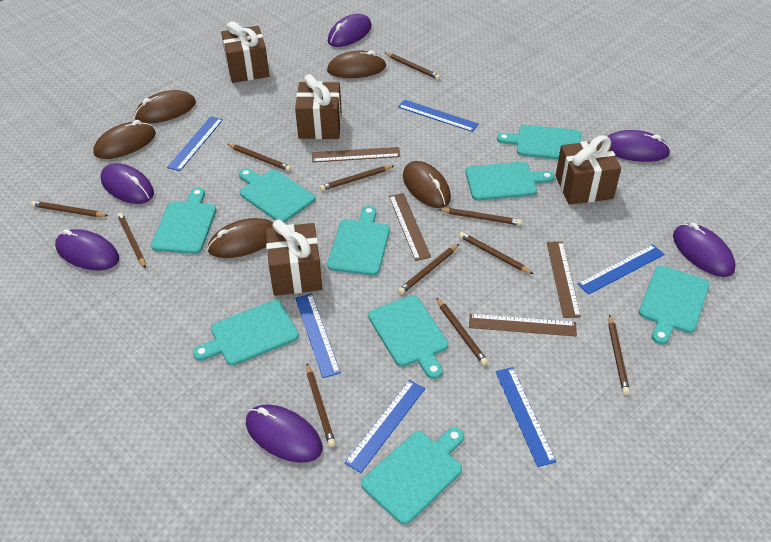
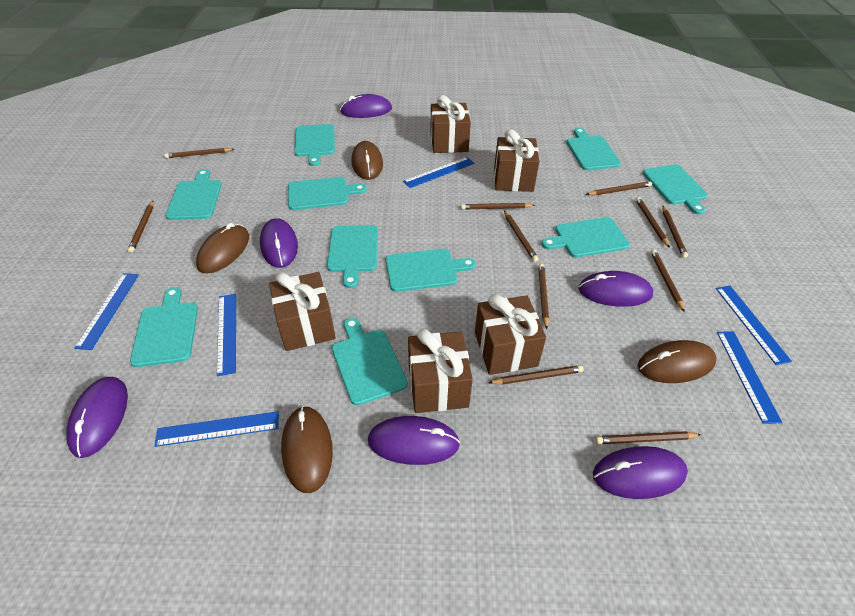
brown gift: [221,21,269,83] [266,219,322,296] [295,74,342,139] [556,135,621,205] = 4 -> [269,272,336,351] [408,328,473,413] [431,95,471,153] [475,294,546,375] [494,129,539,192] = 5
brown mouse: [93,120,156,159] [134,90,196,124] [207,218,273,258] [327,50,386,78] [403,161,451,208] = 5 -> [196,223,249,273] [281,406,333,493] [352,141,383,180] [638,340,717,383] = 4
brown ruler: [312,147,400,162] [389,193,431,261] [469,314,577,336] [547,242,581,318] = 4 -> none = 0
turquoise cutting board: [151,188,216,254] [193,300,299,366] [239,168,315,222] [327,206,390,276] [361,427,464,525] [368,295,448,379] [465,162,555,201] [497,125,581,160] [639,265,710,345] = 9 -> [130,287,198,367] [166,169,222,220] [288,177,367,210] [294,124,335,166] [327,225,378,288] [332,318,408,405] [386,249,476,292] [542,217,630,258] [567,128,621,170] [643,164,708,215] = 10

